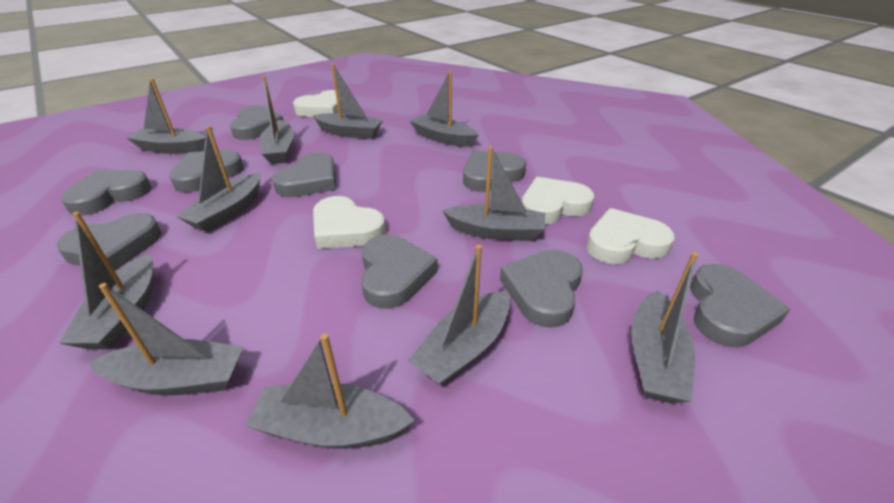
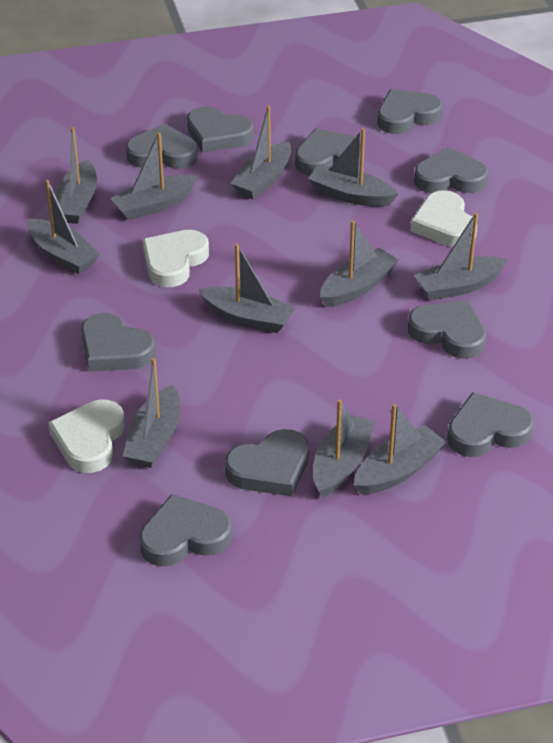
grey heart: [57,213,162,271] [61,170,151,216] [169,150,244,192] [230,105,284,140] [272,152,336,197] [361,235,438,309] [463,151,526,192] [500,250,583,328] [690,264,790,348] = 9 -> [81,313,156,372] [126,124,198,169] [139,494,232,566] [187,106,254,153] [225,429,309,497] [295,129,365,175] [377,89,442,134] [408,301,486,359] [414,147,488,193] [447,392,534,457] = 10
white heart: [293,90,341,117] [313,196,386,249] [522,177,594,225] [586,208,674,264] = 4 -> [48,400,125,473] [142,230,209,287] [410,190,477,247] = 3

